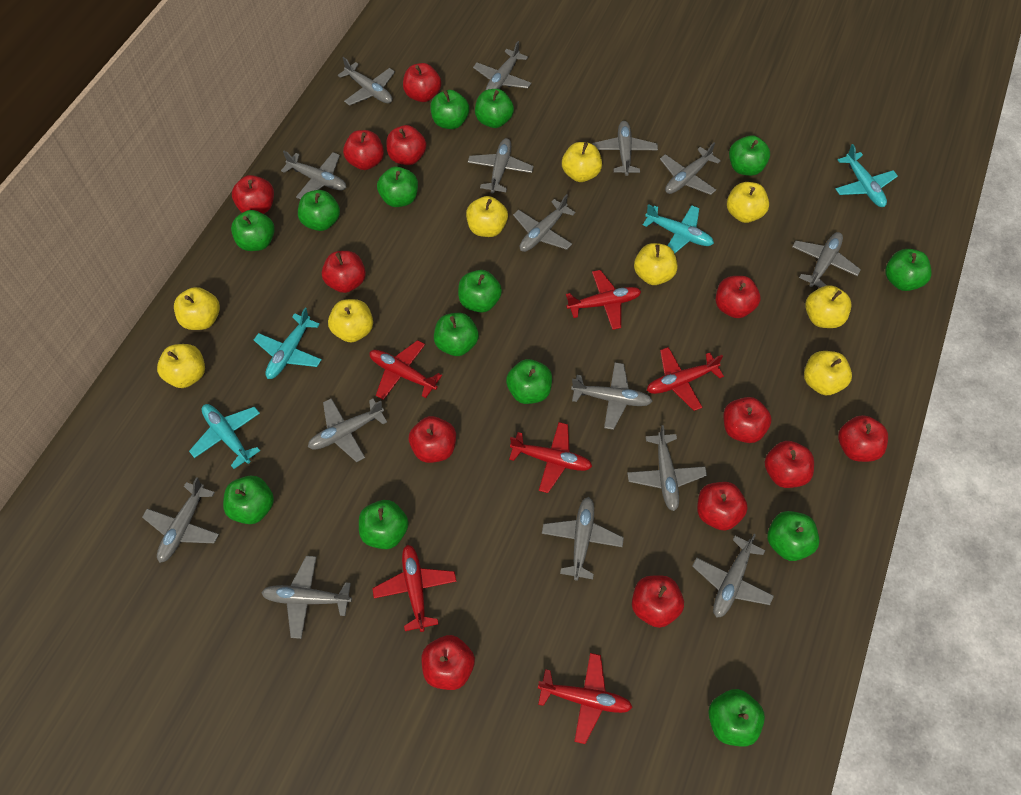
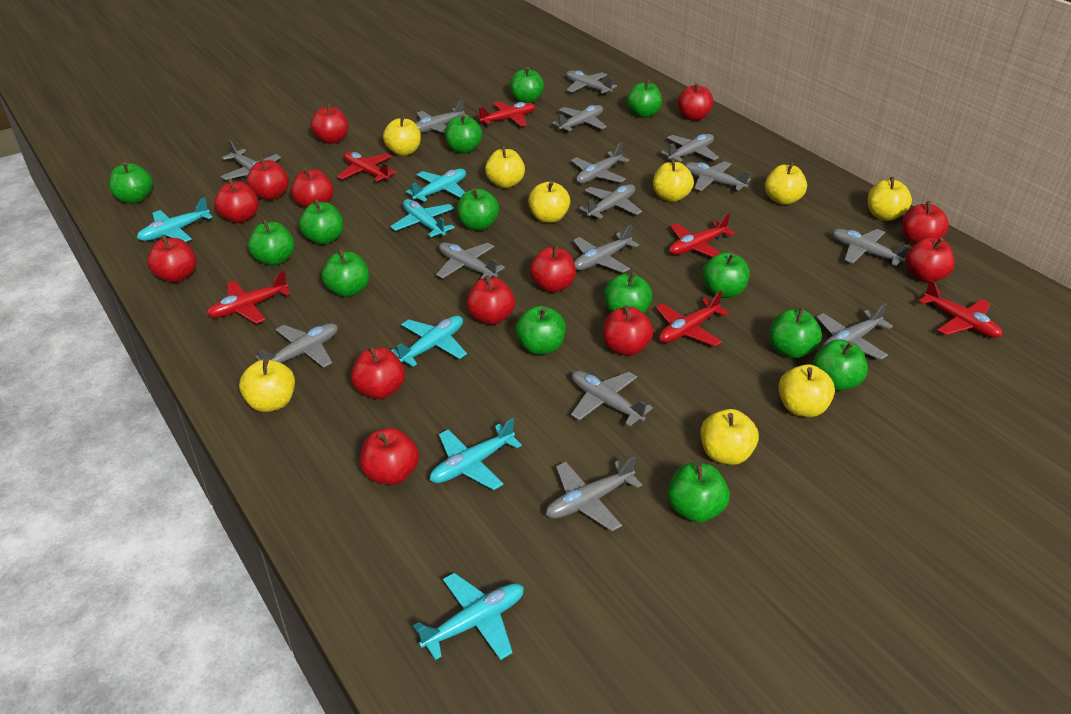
turquoise plane: [189,404,260,469] [254,308,322,379] [643,204,714,254] [835,144,898,207] = 4 -> [137,197,213,242] [390,199,455,237] [391,316,467,367] [406,169,466,202] [413,573,524,660] [430,418,522,490] = 6

